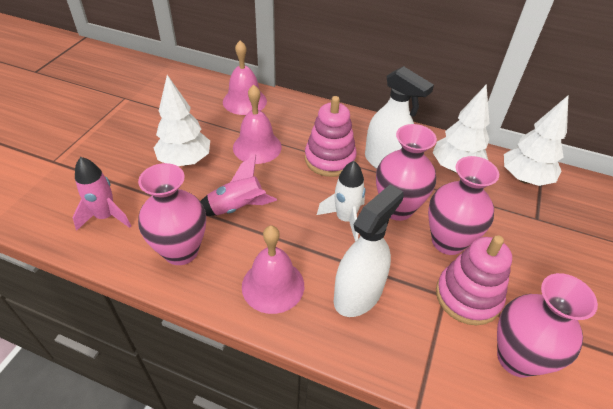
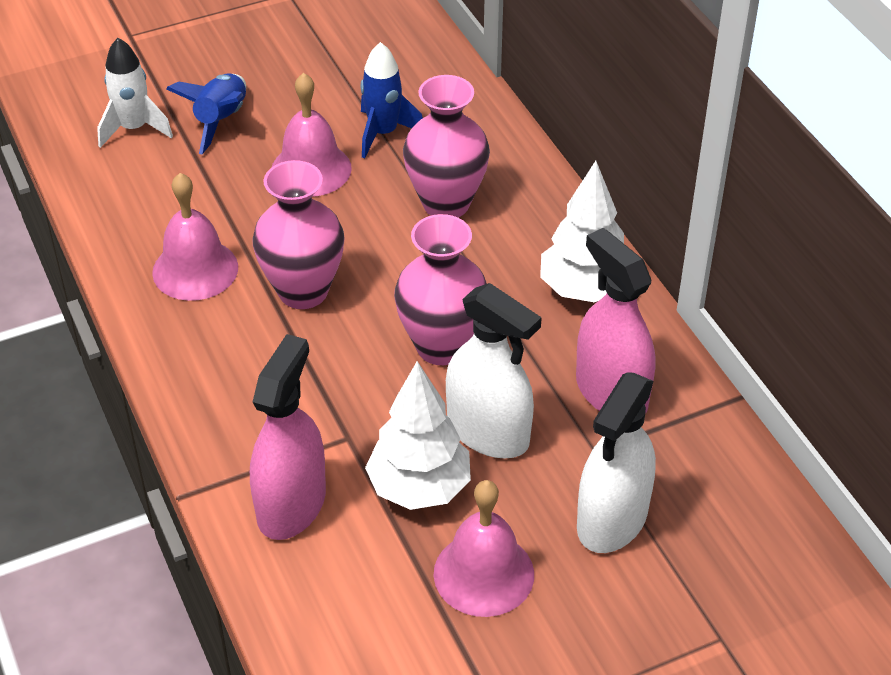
blue rocket: none = 0 -> [166,74,246,154] [361,42,423,158] = 2
pink rocket: [72,157,131,231] [200,155,277,216] = 2 -> none = 0
pink spray bottle: none = 0 -> [250,334,326,540] [576,228,655,414] = 2
pink stacking toy: [305,96,357,177] [436,235,512,325] = 2 -> none = 0
pink vase: [138,163,206,265] [376,124,437,221] [428,156,499,255] [497,273,598,378] = 4 -> [252,160,345,309] [394,214,487,365] [403,75,490,217] = 3
white tree: [154,75,210,166] [432,84,490,173] [504,95,569,186] = 3 -> [365,361,471,510] [540,161,624,302] = 2

